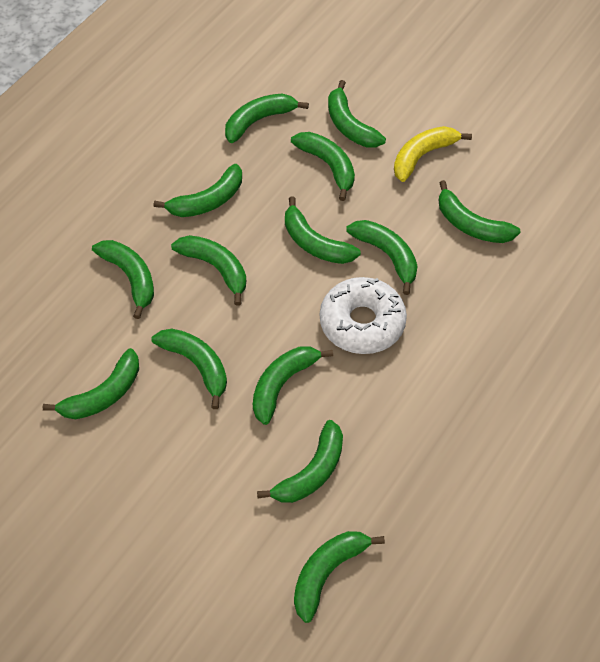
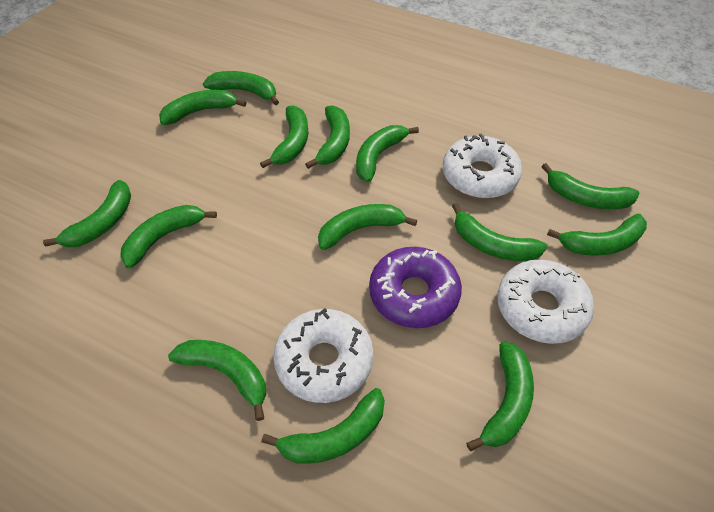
purple donut: none = 0 -> [369,247,462,328] = 1
white donut: [320,277,407,354] = 1 -> [273,308,373,403] [443,134,522,198] [497,259,594,344] = 3
yellow banana: [394,126,472,182] = 1 -> none = 0

